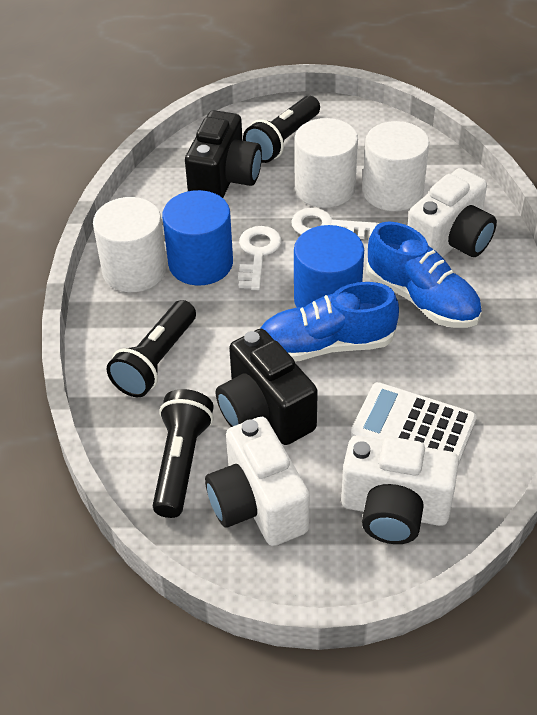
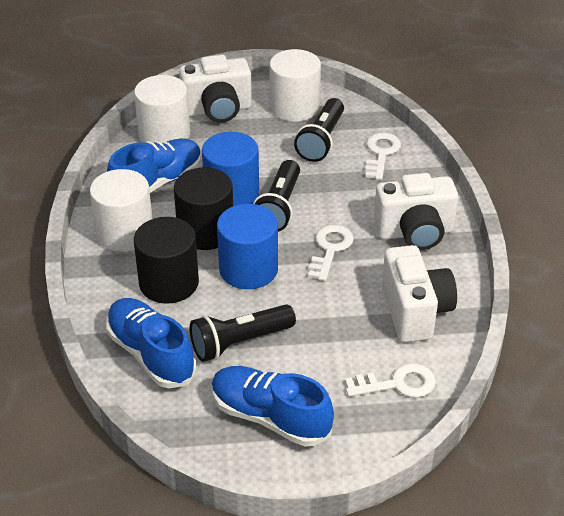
black camera: [185,110,262,198] [216,329,318,445] = 2 -> none = 0
black cylinder: none = 0 -> [134,217,199,304] [174,167,233,250] = 2
blue shoe: [260,282,399,362] [366,222,482,328] = 2 -> [106,298,196,388] [107,138,202,193] [212,366,334,447] = 3
white calculator: [351,382,477,466] = 1 -> none = 0
white key: [238,226,282,290] [291,208,379,239] = 2 -> [308,225,354,281] [345,363,436,398] [365,133,401,180] = 3

